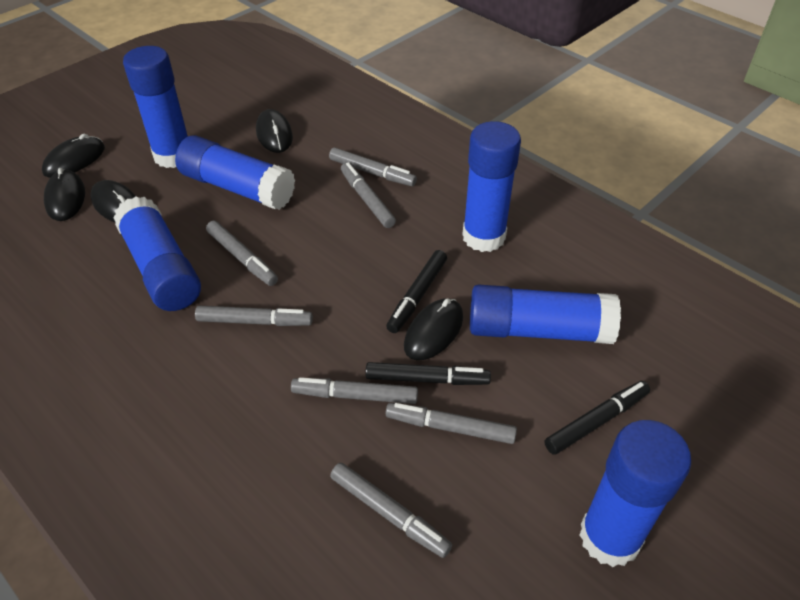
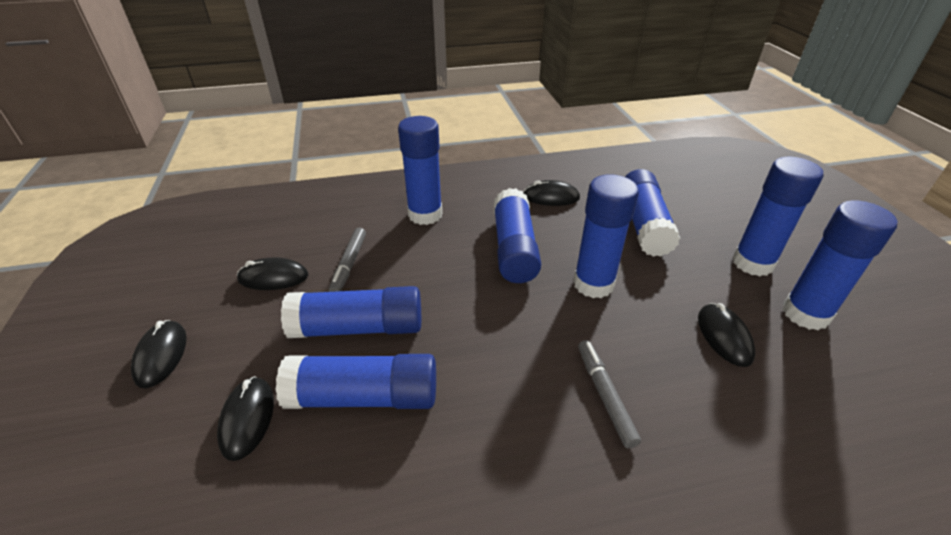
black marker: [365,362,491,385] [386,250,447,333] [544,381,650,455] = 3 -> none = 0
blue glue stick: [113,196,201,311] [123,46,188,168] [175,135,295,210] [462,121,521,252] [470,285,621,344] [579,420,691,567] = 6 -> [275,354,436,409] [281,286,421,338] [398,116,442,225] [493,188,541,283] [573,174,639,298] [625,169,681,257] [733,157,823,276] [782,200,897,330] = 8
grey marker: [195,306,313,326] [206,221,278,286] [291,377,418,404] [329,148,417,186] [330,463,452,558] [341,162,396,228] [385,403,517,444] = 7 -> [329,228,366,292] [578,340,641,448] = 2

